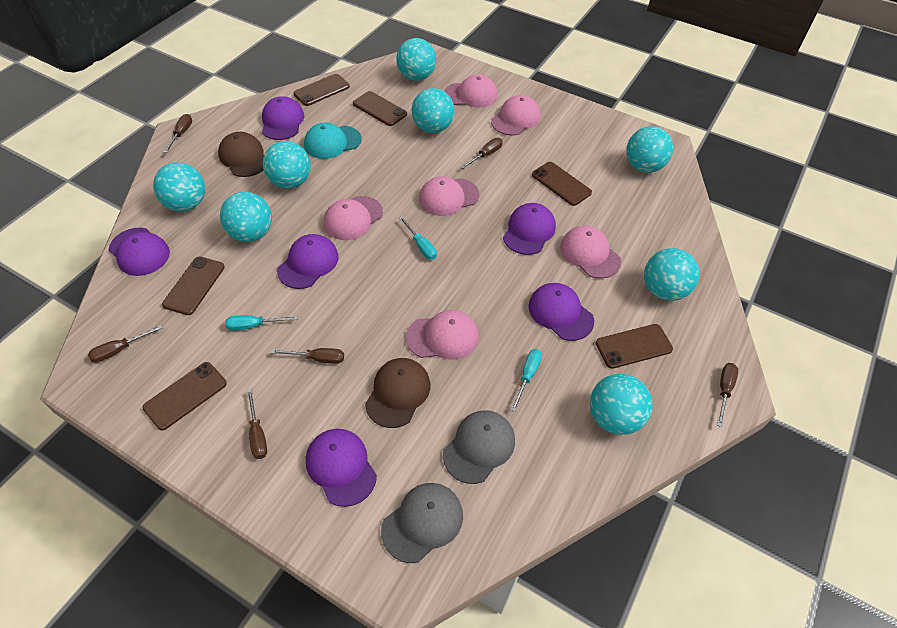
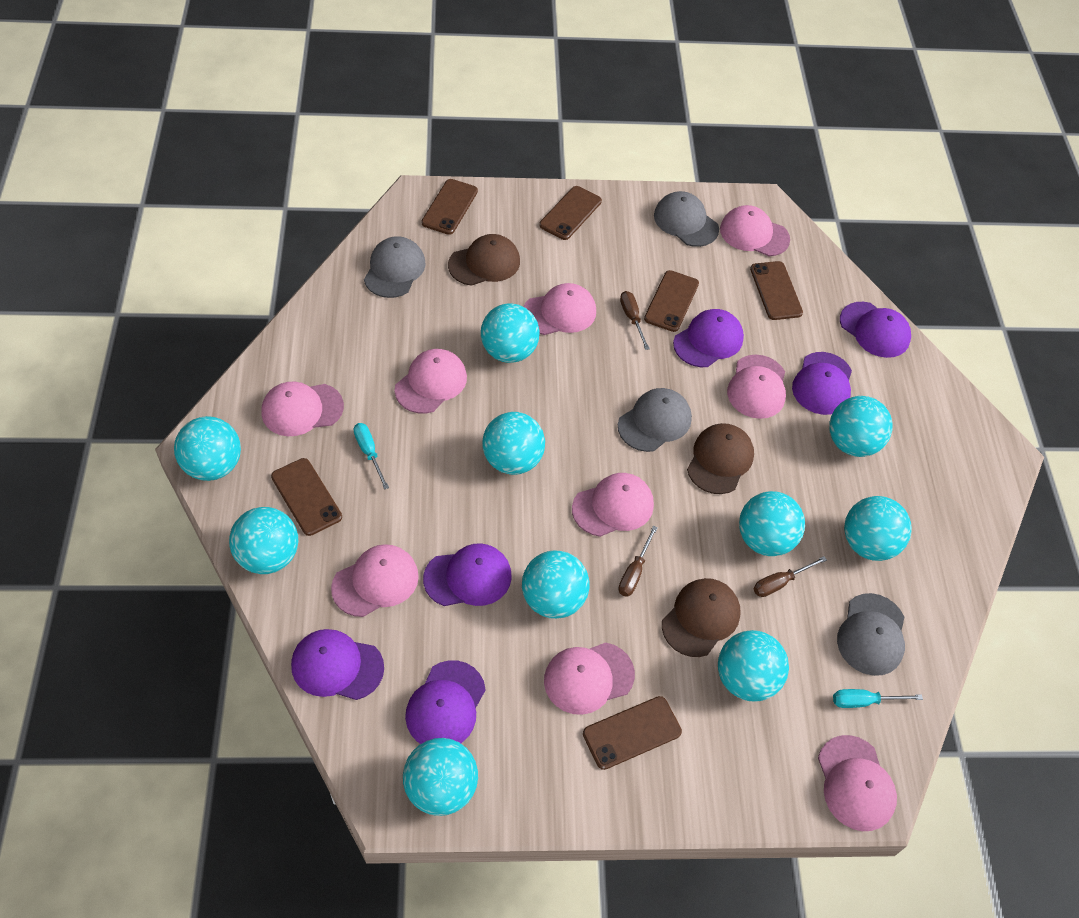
brown cap: [218,132,264,177] [365,358,430,428] = 2 -> [448,234,520,286] [662,578,741,657] [687,423,754,494] = 3
brown screwdriver: [88,325,163,363] [163,114,192,153] [247,388,267,459] [271,348,344,364] [461,138,503,169] [717,363,738,427] = 6 -> [618,526,658,597] [620,291,650,350] [754,556,827,597] = 3
grey cap: [381,483,463,563] [443,410,515,484] = 2 -> [364,236,426,298] [618,388,692,452] [654,191,719,247] [837,593,905,676] = 4
pink cap: [324,196,383,240] [406,310,478,360] [419,176,479,216] [444,74,498,107] [491,95,540,136] [560,225,621,279] = 6 -> [261,382,344,436] [331,544,419,617] [395,349,467,414] [523,283,596,335] [544,643,635,715] [572,473,654,537] [720,205,790,256] [727,355,786,419] [818,735,897,831] = 9
turquoise ball: [153,162,205,212] [220,192,272,242] [263,141,311,189] [396,38,436,81] [411,88,454,133] [590,374,652,435] [626,126,673,173] [644,248,700,301] = 8 -> [174,416,241,481] [229,507,298,574] [403,738,478,816] [481,304,540,363] [482,412,545,475] [522,550,590,619] [718,630,789,701] [739,491,805,556] [829,396,893,457] [844,496,912,561] = 10
turquoise cap: [304,123,362,159] = 1 -> none = 0
turquoise screwdriver: [225,315,298,330] [399,216,437,260] [511,349,542,412] = 3 -> [354,423,389,490] [833,689,923,708] = 2

